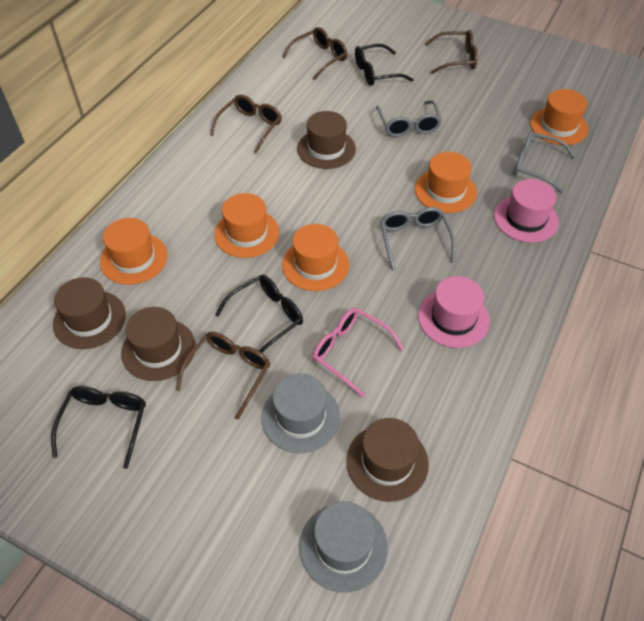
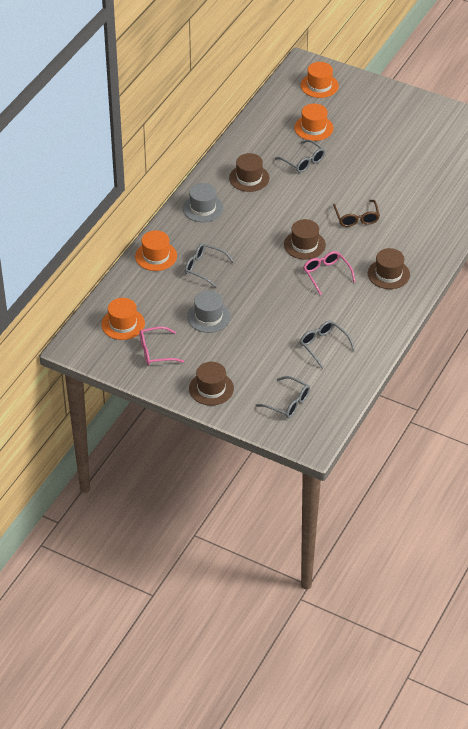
black glasses: [51,386,146,469] [215,275,303,353] [355,44,414,86] = 3 -> none = 0
brown glasses: [176,332,270,420] [210,95,282,153] [283,27,348,80] [425,30,477,74] = 4 -> [333,200,380,227] = 1
grey glasses: [376,100,442,137] [380,207,456,270] [514,131,576,193] = 3 -> [185,243,234,287] [255,376,310,418] [275,140,325,173] [300,320,355,369] = 4
orange hat: [100,218,168,285] [214,193,279,258] [282,224,349,291] [415,152,477,213] [530,89,588,145] = 5 -> [101,298,145,340] [135,230,177,271] [294,104,334,141] [300,62,339,98] = 4
pink glasses: [313,308,404,397] = 1 -> [139,326,184,365] [303,251,356,295] = 2
pink hat: [418,276,490,348] [494,179,559,243] = 2 -> none = 0

